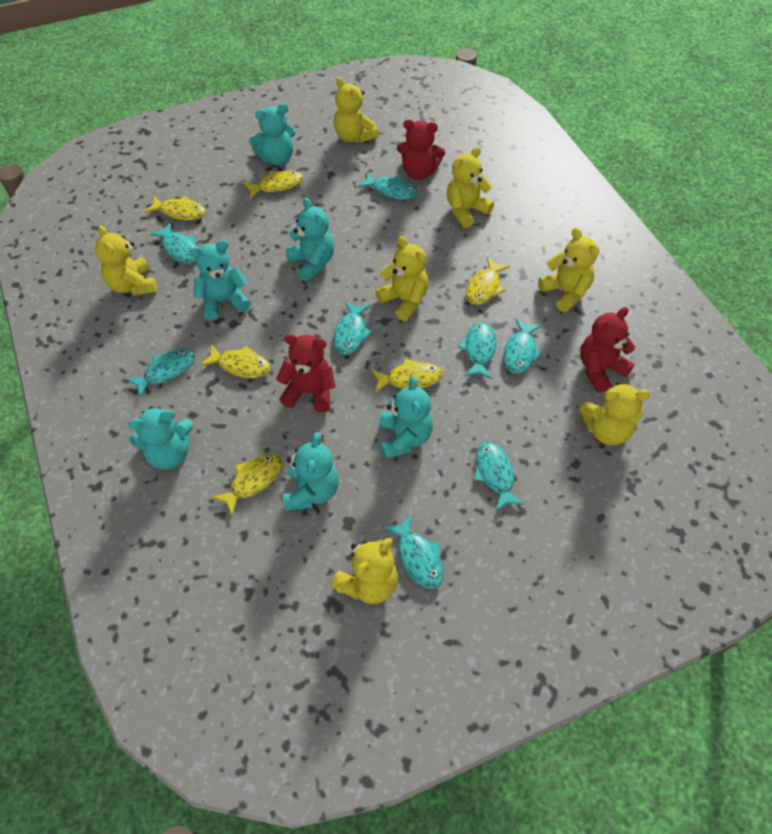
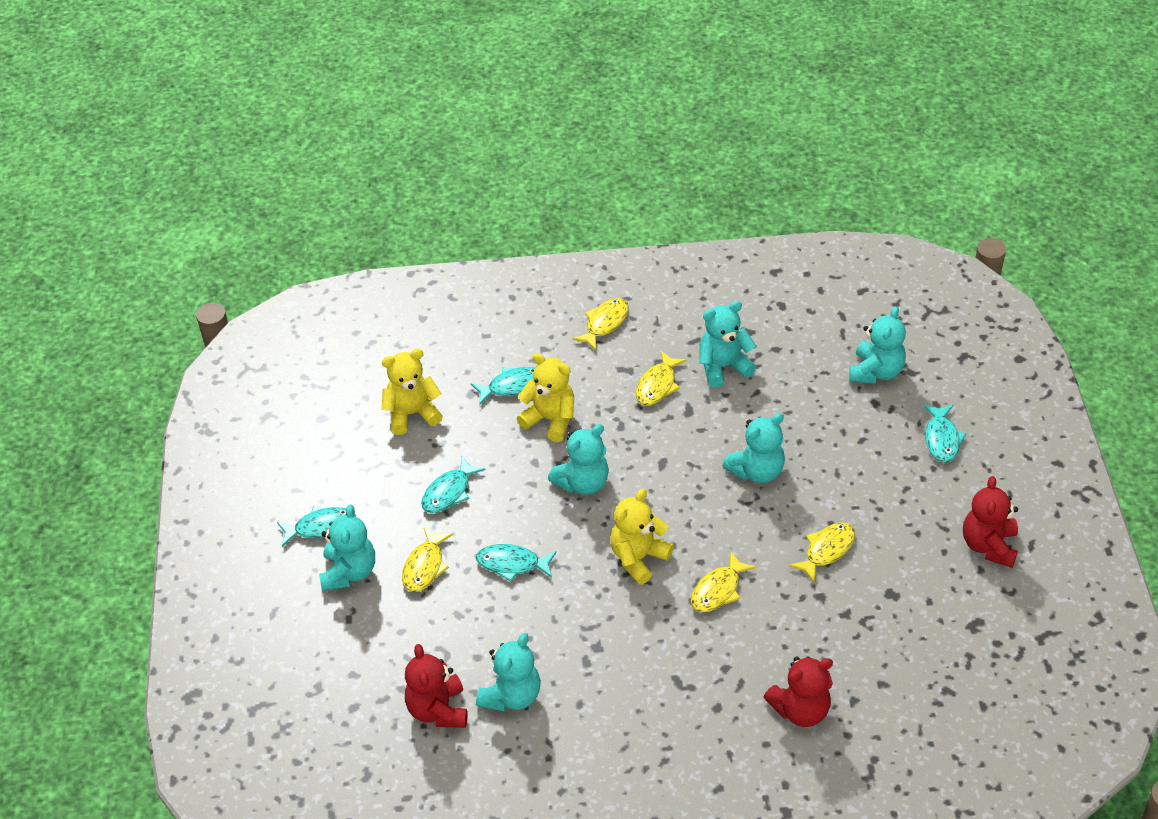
turquoise fish: [126,348,195,398] [150,222,196,264] [333,301,372,355] [358,172,417,200] [384,514,443,589] [458,322,496,379] [474,442,525,512] [504,319,543,374] = 8 -> [277,506,356,547] [421,456,486,513] [471,367,535,404] [476,544,557,582] [923,404,966,463] = 5
yellow fish: [144,196,206,220] [200,344,271,378] [212,454,282,516] [243,170,303,199] [371,359,443,393] [466,257,510,305] = 6 -> [402,527,453,592] [572,298,629,350] [636,351,687,406] [691,552,756,612] [789,523,855,582] = 5
yellow teddy bear: [95,225,157,296] [331,538,398,604] [334,77,379,143] [375,236,429,321] [447,146,494,228] [538,227,599,312] [579,382,650,446] = 7 -> [382,349,443,435] [517,353,574,442] [610,489,674,585] = 3

